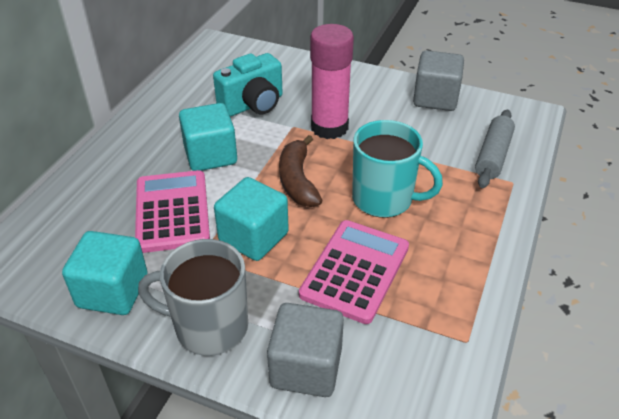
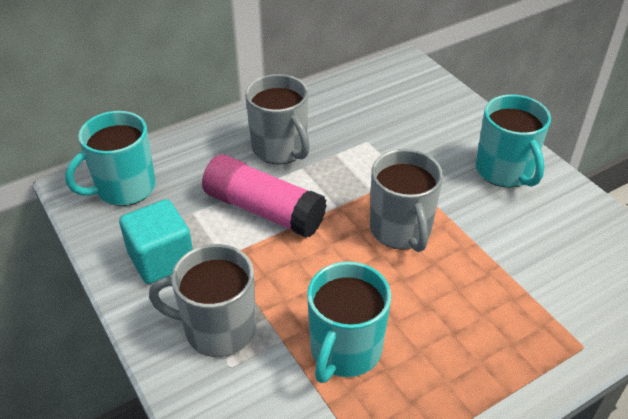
brown banana: [279,135,322,207] = 1 -> none = 0
grey cube: [267,303,344,397] [413,50,464,111] = 2 -> none = 0
grey mug: [138,239,248,356] = 1 -> [149,244,256,357] [245,74,310,164] [370,149,443,252] = 3
grey rolling pin: [475,110,515,188] = 1 -> none = 0
pink calculator: [135,170,210,253] [299,220,409,324] = 2 -> none = 0
turquoise camera: [213,53,283,117] = 1 -> none = 0
turquoise cube: [62,231,148,315] [179,103,237,171] [214,177,289,261] = 3 -> [119,199,193,284] = 1
turquoise mug: [352,120,443,218] = 1 -> [65,111,156,206] [307,261,391,383] [476,94,551,187] = 3

